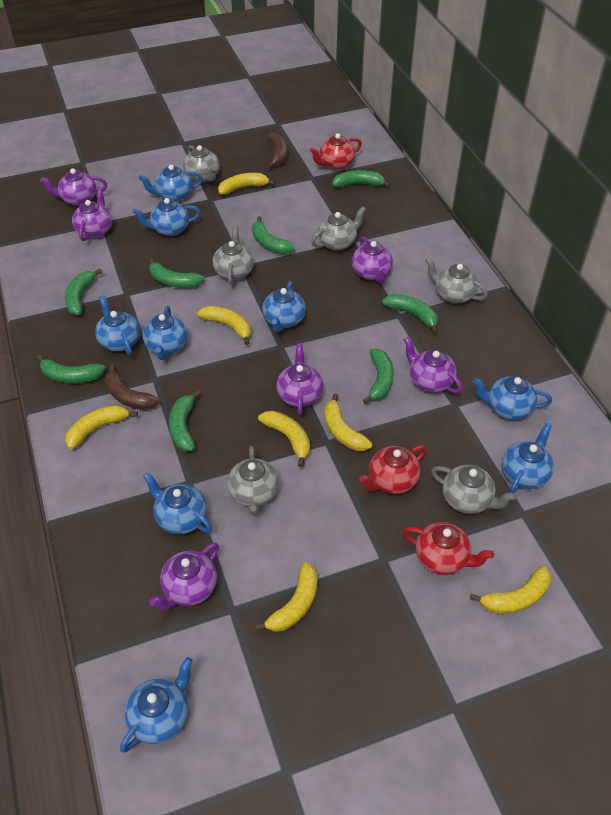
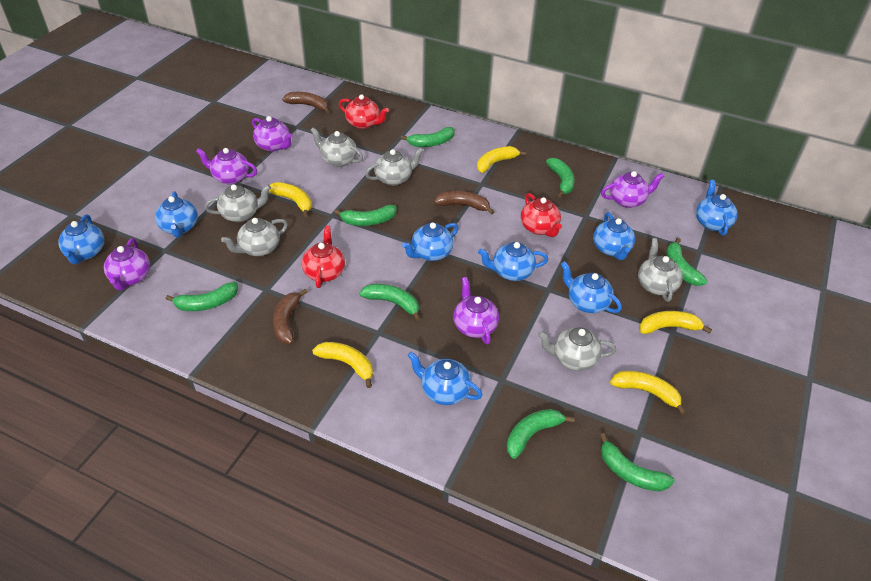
blue teapot: [95,295,141,355] [120,657,193,753] [133,198,200,236] [139,165,203,202] [143,306,188,360] [143,472,212,534] [262,281,306,332] [473,376,552,420] [502,423,554,493] = 9 -> [58,214,105,264] [155,191,198,238] [402,223,459,261] [408,352,482,405] [478,242,548,281] [561,261,622,313] [593,212,635,260] [696,180,738,236] = 8
brown banana: [105,364,159,410] [267,133,288,168] = 2 -> [273,289,307,344] [282,92,330,113] [434,191,494,215] = 3
purple teapot: [40,168,107,206] [72,187,112,241] [149,543,219,610] [276,344,324,415] [352,236,393,283] [404,337,462,393] = 6 -> [104,238,150,291] [196,148,257,184] [252,116,292,152] [453,277,499,344] [601,171,664,208] = 5
yellow banana: [65,405,138,449] [197,306,251,345] [218,173,275,195] [255,562,317,632] [258,411,310,467] [324,393,372,451] [470,566,551,614] = 7 -> [268,182,312,217] [312,342,373,388] [477,146,526,173] [610,371,686,415] [639,311,712,334] = 5

